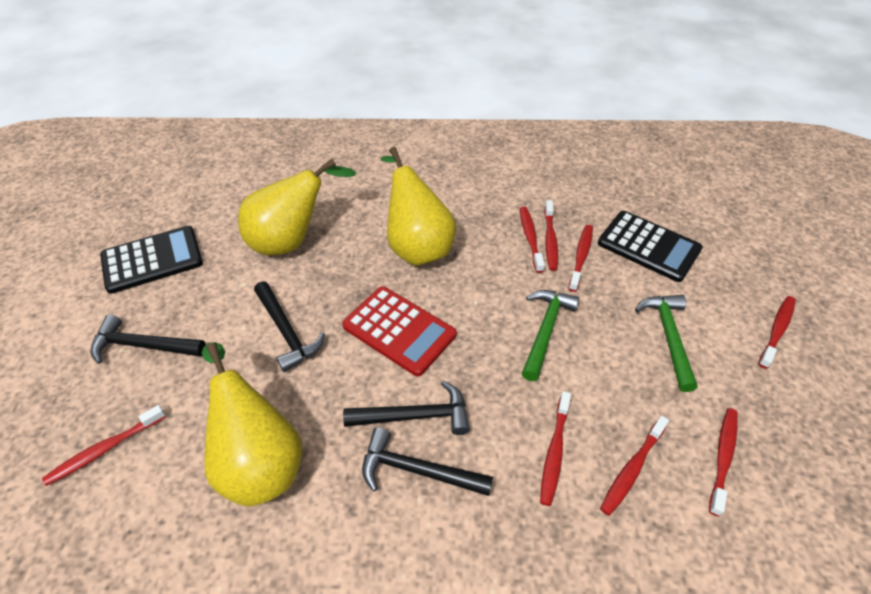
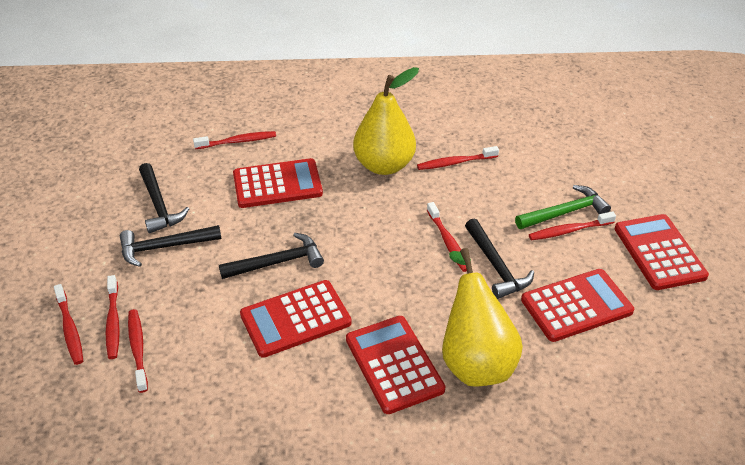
black calculator: [100,226,203,294] [598,211,703,282] = 2 -> none = 0
green hammer: [522,290,579,381] [635,295,698,392] = 2 -> [515,185,611,229] = 1
red calculator: [342,286,457,377] = 1 -> [233,158,323,208] [240,280,352,358] [346,316,445,414] [521,269,634,342] [615,214,709,290] = 5
red toothbrush: [42,405,166,486] [520,206,545,273] [540,391,571,506] [544,200,558,271] [568,225,593,292] [600,415,669,516] [709,408,738,516] [758,296,796,369] = 8 -> [54,284,83,365] [106,275,120,359] [128,309,148,393] [193,131,276,149] [417,146,499,170] [427,202,467,272] [529,211,616,240] = 7
yellow pear: [202,342,302,507] [238,159,356,255] [381,147,456,266] = 3 -> [353,67,419,175] [442,248,523,387] = 2

